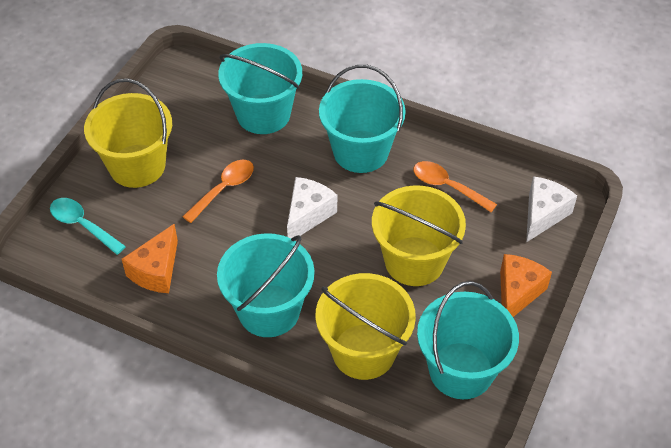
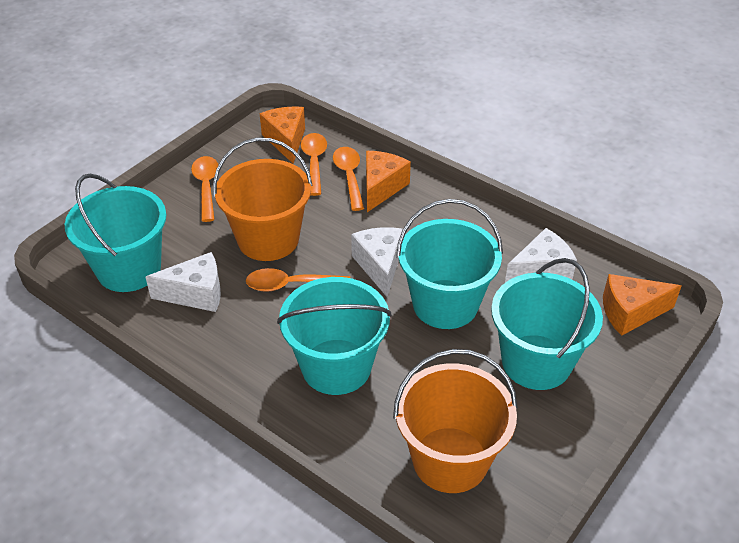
orange bucket: none = 0 -> [213,138,313,261] [393,349,518,493] = 2
orange cheese: [122,224,178,293] [500,254,552,317] = 2 -> [260,106,305,164] [366,151,411,212] [603,274,681,336] = 3
orange spoon: [182,160,254,223] [413,161,497,212] = 2 -> [191,156,218,222] [246,268,350,292] [301,133,327,196] [333,147,364,211] = 4
turquoise spoon: [50,198,126,255] = 1 -> none = 0
white cheese: [287,177,337,238] [526,176,577,243] = 2 -> [146,252,221,312] [351,227,403,297] [505,228,577,283] = 3
yellow bucket: [84,79,172,188] [316,273,416,380] [372,186,466,286] = 3 -> none = 0

